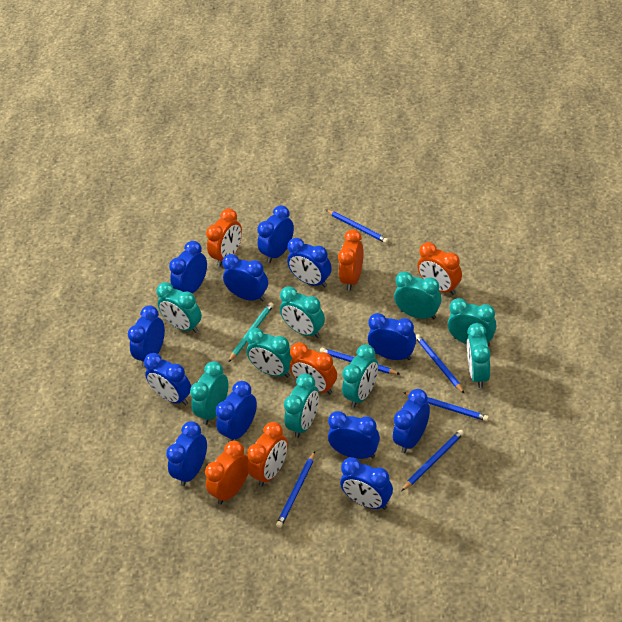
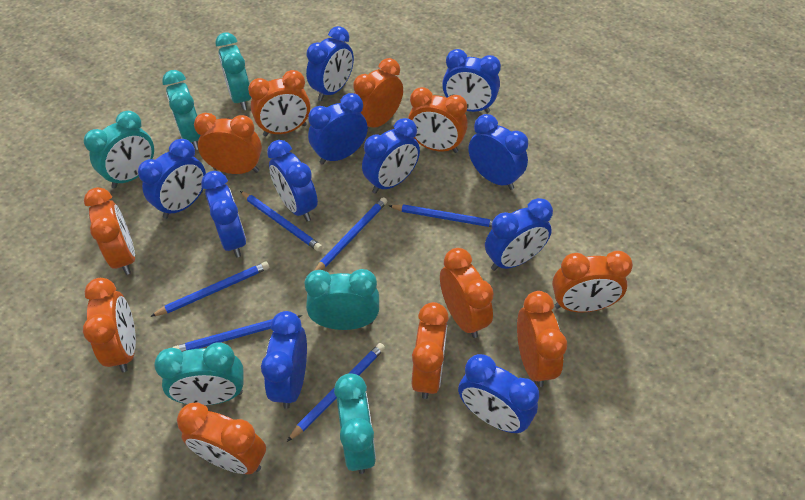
blue clock: [128,305,165,367] [144,353,191,405] [166,421,207,486] [169,241,207,293] [216,381,257,443] [222,254,268,302] [257,205,294,263] [287,238,331,287] [328,411,380,459] [340,457,393,510] [368,313,416,360] [393,389,430,453] = 12 -> [138,139,206,219] [201,171,246,258] [261,311,307,409] [267,140,318,222] [306,26,354,101] [308,93,368,165] [362,118,420,194] [442,49,501,113] [458,354,539,433] [468,114,528,190] [485,198,553,271] = 11
orange clock: [205,441,249,504] [206,208,242,267] [247,422,288,487] [290,342,337,395] [338,230,364,291] [417,242,462,295] = 6 -> [83,278,136,372] [84,187,135,275] [177,402,266,474] [194,113,262,174] [248,70,310,136] [353,58,403,130] [408,87,468,153] [412,302,449,399] [440,248,494,338] [517,291,567,387] [552,251,633,312] = 11
turquoise clock: [157,282,202,333] [190,361,228,425] [246,328,293,378] [280,286,325,338] [284,373,319,438] [342,344,378,408] [394,271,442,319] [448,298,497,346] [467,323,491,388] = 9 -> [84,111,154,188] [154,342,244,405] [162,70,200,150] [215,32,251,110] [304,269,379,330] [334,373,376,474] = 6
turquoise pencil: [228,302,274,362] = 1 -> none = 0

